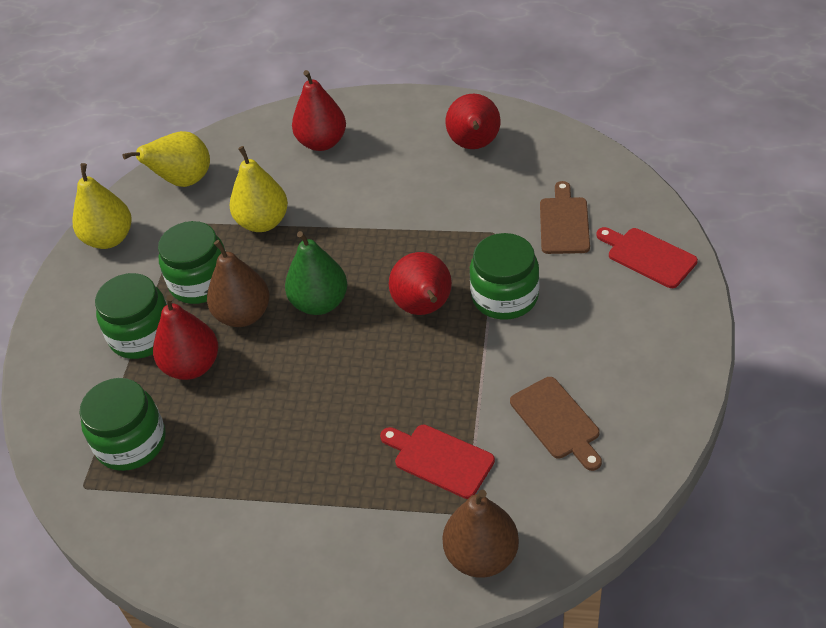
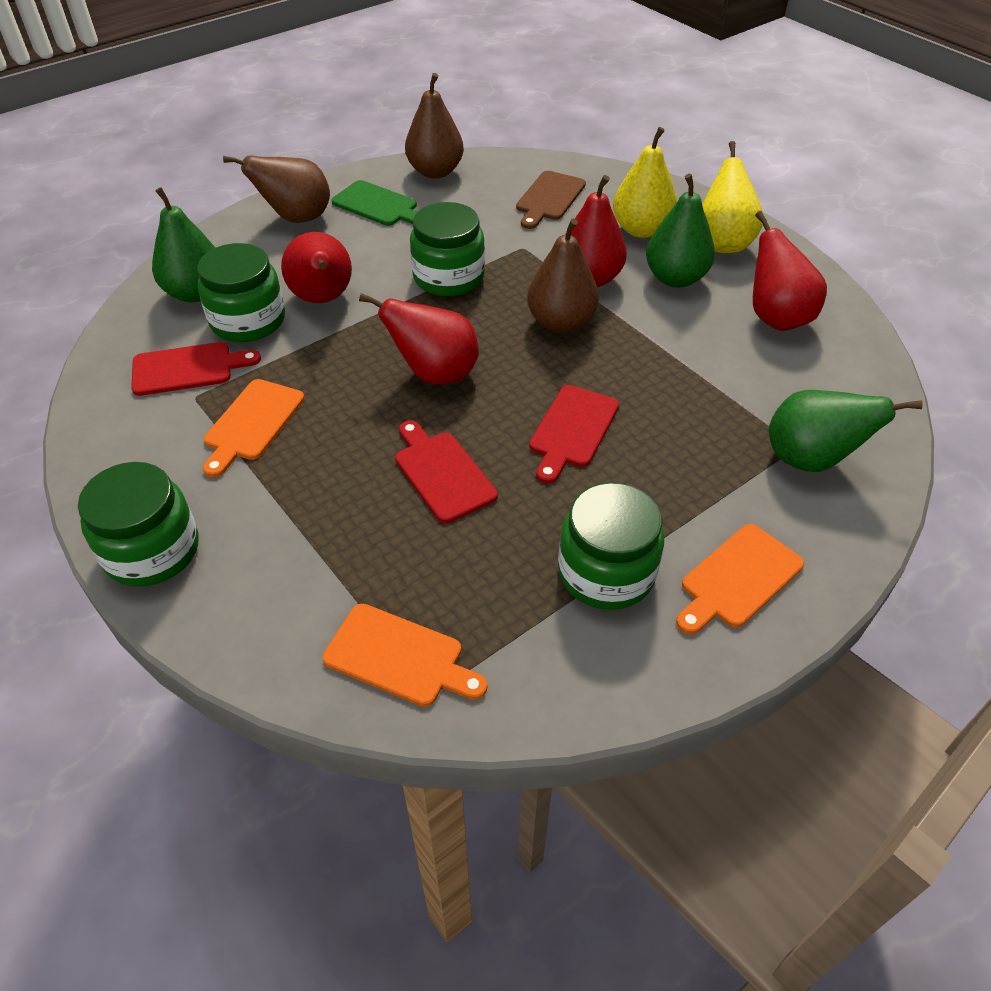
brown cutting board: [510,377,602,471] [540,181,590,254] = 2 -> [516,171,586,229] = 1
brown pear: [207,240,270,327] [442,490,519,578] = 2 -> [223,155,330,223] [405,73,464,178] [527,218,599,333] = 3
green cutting board: none = 0 -> [331,180,418,226] = 1
green pear: [285,231,347,315] = 1 -> [152,187,215,302] [646,174,715,288] [769,390,922,472] = 3
orange cutting board: none = 0 -> [203,379,305,477] [323,604,487,707] [676,524,804,634] = 3
red cutting board: [380,425,495,499] [596,227,698,288] = 2 -> [131,342,261,396] [395,420,498,523] [529,385,619,484] = 3
yellow pear: [73,163,132,249] [122,131,210,187] [230,146,288,232] = 3 -> [613,127,677,238] [702,141,763,253] = 2

